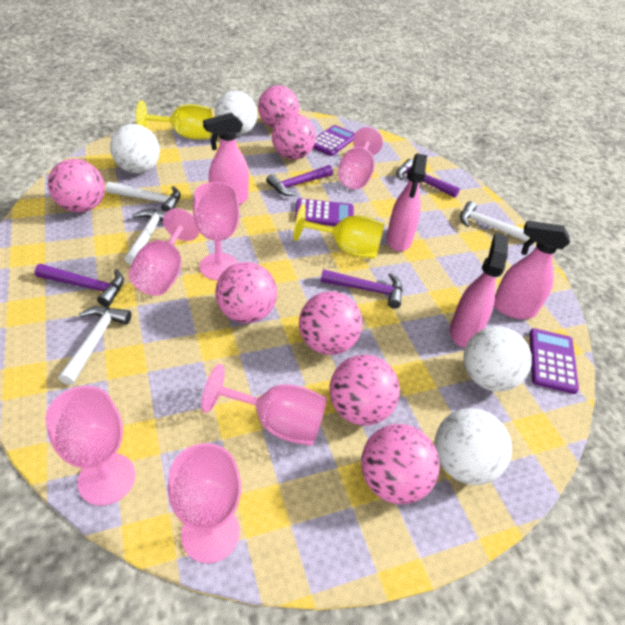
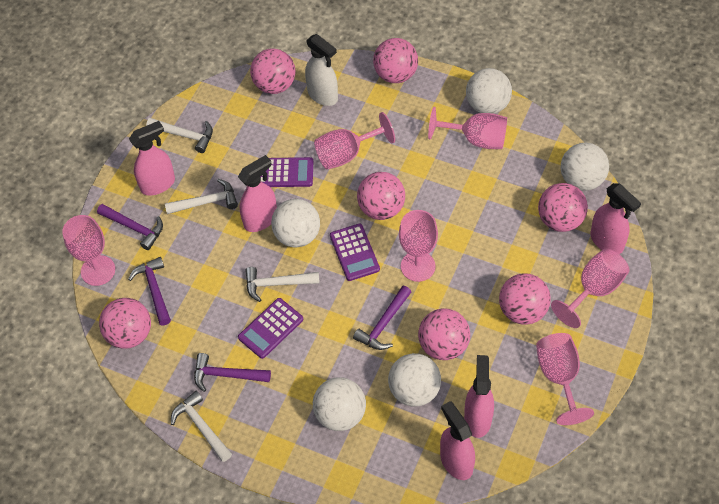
pink spray bottle: [203,113,249,205] [387,153,427,252] [450,233,508,348] [494,221,570,319] = 4 -> [129,121,175,196] [238,155,277,232] [440,401,475,480] [464,355,494,438] [590,183,641,254] = 5
white ball: [110,124,160,174] [215,91,257,136] [434,408,512,485] [463,326,532,391] = 4 -> [271,199,320,248] [313,377,366,431] [388,353,441,406] [466,68,512,114] [561,143,609,191] = 5
white spray bottle: none = 0 -> [305,34,338,106] = 1
yellow goblet: [136,100,212,139] [294,204,384,259] = 2 -> none = 0

